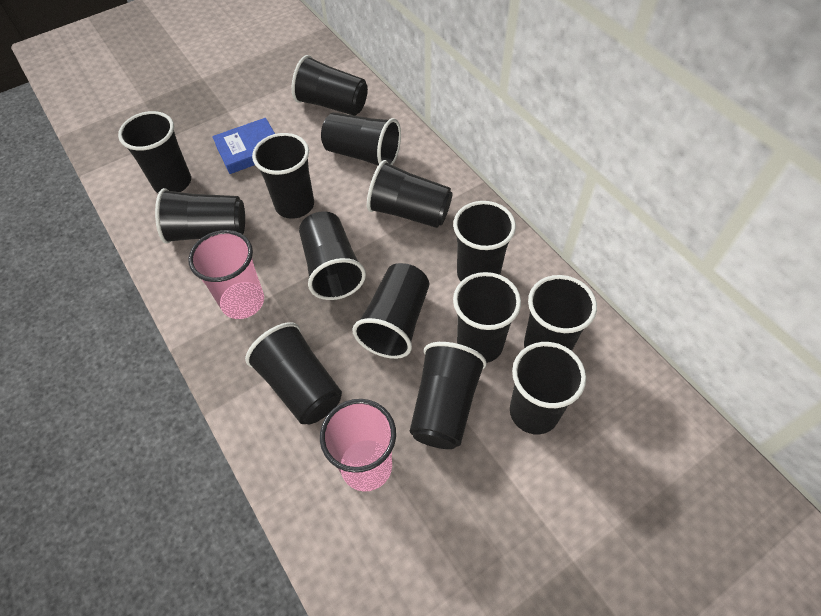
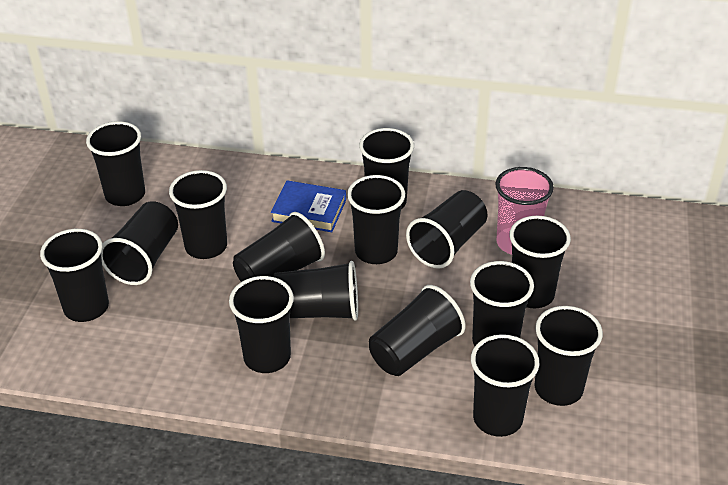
black cup: [118,111,191,193] [155,188,245,244] [245,323,342,424] [252,133,314,219] [292,55,368,116] [299,211,366,300] [321,112,401,165] [352,263,429,359] [367,160,453,228] [410,342,487,449] [453,201,516,281] [453,272,521,363] [510,342,586,434] [524,275,597,351] = 14 -> [40,229,109,322] [86,121,145,206] [101,201,178,285] [169,170,227,259] [229,276,294,373] [233,212,325,282] [273,261,358,321] [347,175,405,264] [359,128,414,209] [369,285,466,376] [406,190,487,269] [470,261,534,346] [471,334,539,437] [509,216,571,308] [534,306,603,406] = 15
pink cup: [188,230,264,319] [320,399,396,491] = 2 -> [495,167,554,255] = 1

